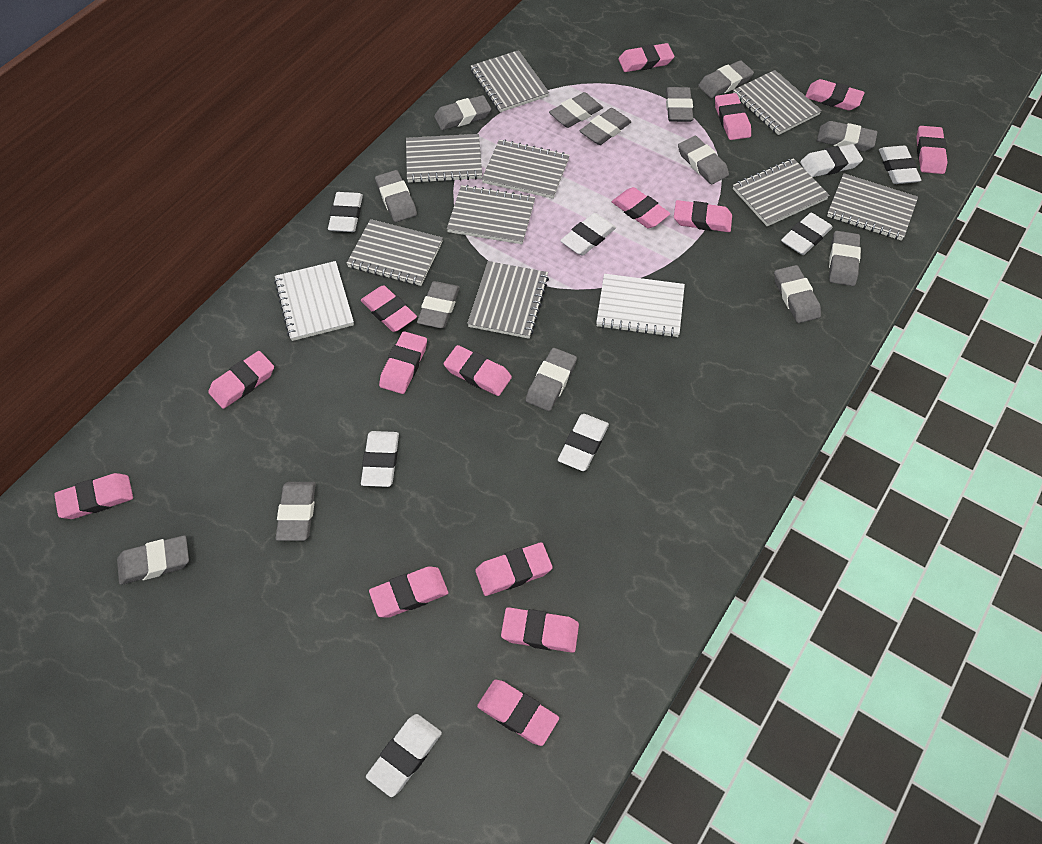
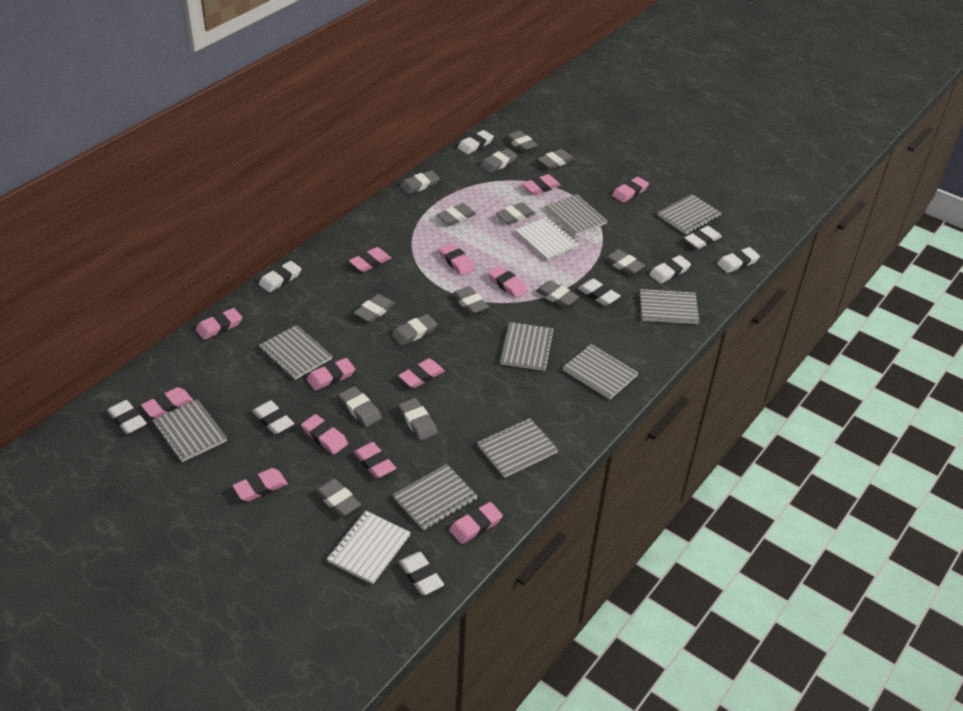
pink eraser: [54,473,133,519] [208,351,274,409] [361,285,417,332] [369,566,448,618] [379,331,427,394] [444,345,512,396] [475,542,553,596] [477,680,559,746] [501,607,579,653] [612,187,671,228] [618,43,674,72] [674,200,732,232] [715,93,751,140] [805,79,865,111] [916,126,947,174] = 15 -> [141,387,194,418] [196,308,242,340] [232,468,288,502] [301,414,348,455] [307,358,355,391] [349,247,391,272] [353,442,396,479] [398,358,445,388] [439,243,475,275] [449,502,503,544] [488,265,528,298] [522,174,561,195] [612,177,649,203] = 13
white eraser: [328,192,363,232] [361,431,399,487] [366,714,442,797] [558,414,609,471] [560,213,616,256] [781,213,833,255] [800,144,863,177] [879,146,921,184] = 8 -> [107,400,147,434] [252,400,294,435] [259,261,302,292] [399,552,444,595] [458,130,494,154] [578,279,620,306] [649,255,691,284] [684,226,722,249] [717,247,760,273] = 9

